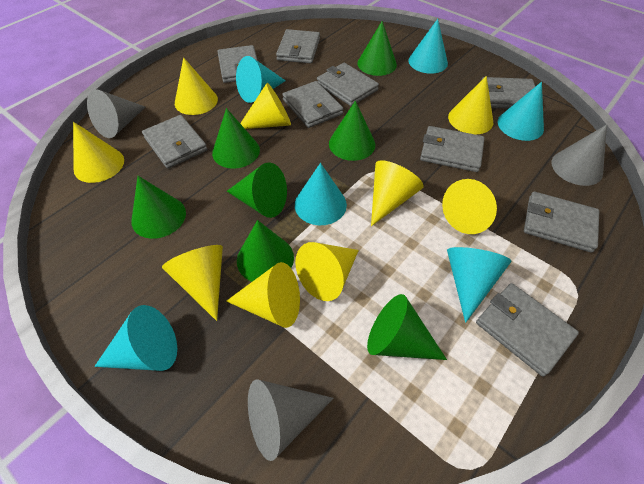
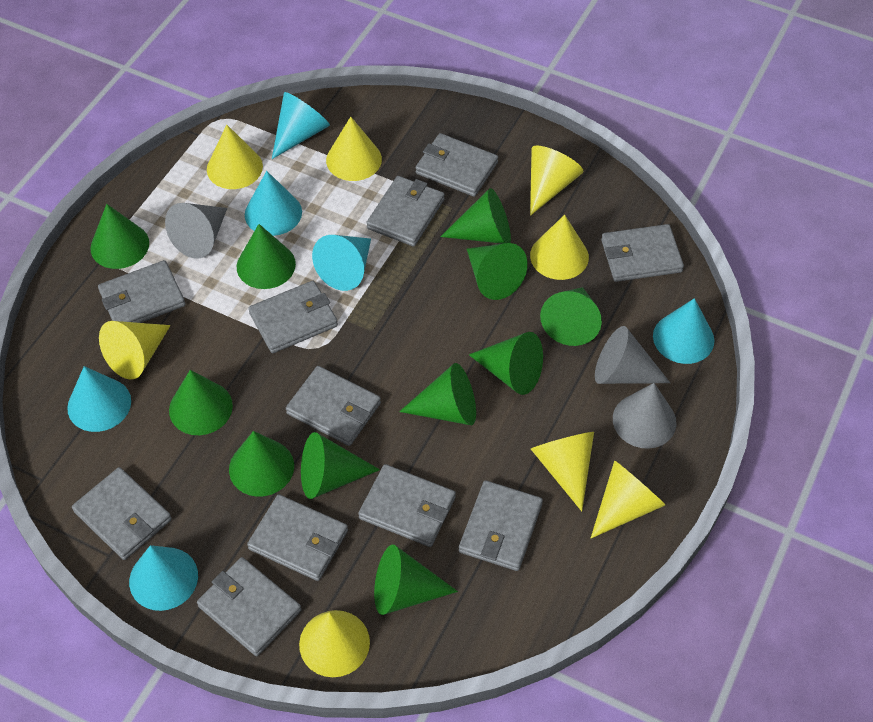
green cone: [131,176,186,239] [212,108,260,169] [227,163,287,218] [237,220,294,282] [329,101,375,161] [357,21,397,76] [367,294,447,360] = 7 -> [90,204,149,269] [169,370,233,435] [229,431,294,497] [237,224,296,289] [301,432,380,499] [374,545,458,615] [399,363,476,425] [440,188,511,244] [467,243,527,300] [469,332,543,395] [540,287,602,346] = 11
grey wallet: [142,115,207,168] [217,45,258,83] [276,29,320,64] [282,81,343,128] [317,63,379,106] [420,126,485,172] [476,283,579,377] [482,77,535,109] [524,192,599,253] = 9 -> [72,467,172,560] [98,260,185,323] [197,557,302,656] [247,494,348,581] [248,281,338,353] [286,366,381,446] [358,464,456,547] [366,176,445,247] [415,133,498,197] [459,480,543,571] [601,224,684,282] = 11
yellow cone: [73,122,124,183] [162,245,223,321] [175,57,218,115] [226,262,300,328] [240,83,291,129] [295,242,359,301] [371,160,424,226] [442,179,497,234] [448,76,493,134] = 9 -> [99,321,171,380] [207,125,263,189] [299,610,370,677] [326,117,382,181] [530,146,584,216] [530,215,589,280] [531,432,594,511] [591,460,665,538] = 8

